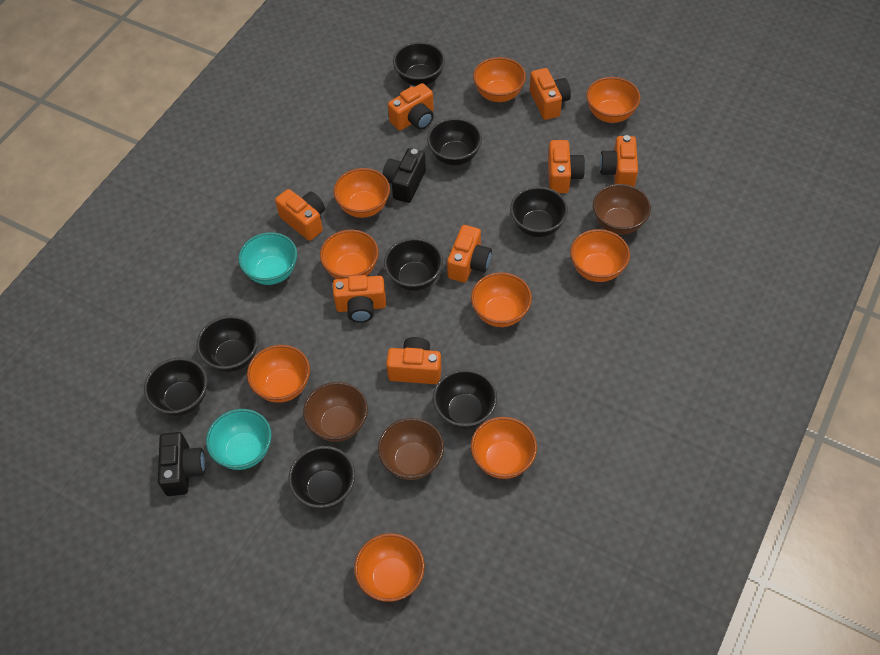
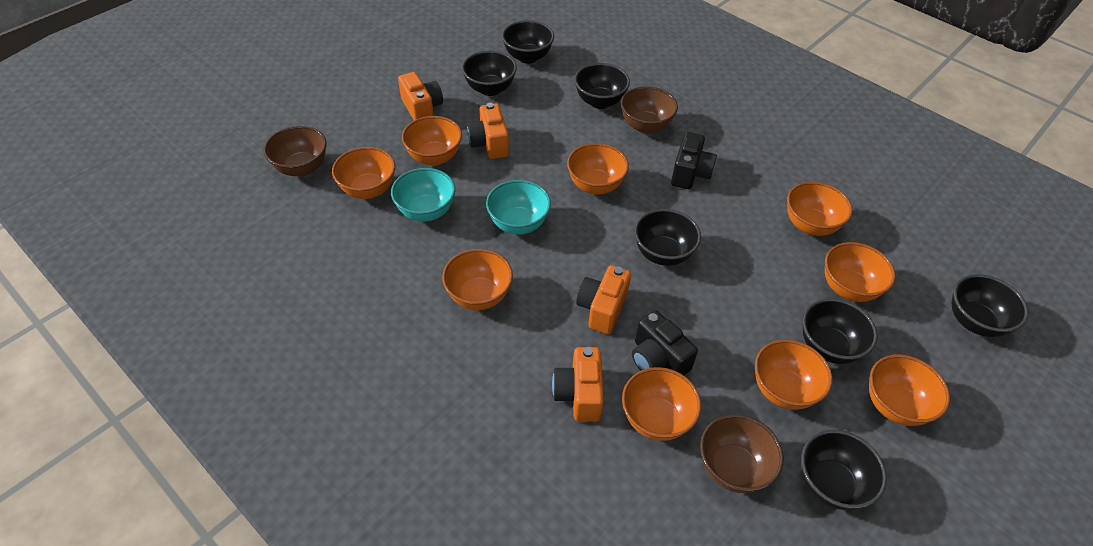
black bowl: [144,358,207,416] [197,316,258,372] [288,446,355,509] [384,238,443,291] [393,42,445,86] [427,118,482,165] [433,369,497,429] [510,186,568,237] = 8 -> [462,51,517,96] [502,20,554,64] [574,63,630,109] [634,209,701,266] [801,430,887,510] [802,298,877,364] [951,274,1028,337] = 7
orange camera: [275,189,325,241] [333,275,386,323] [386,337,442,384] [388,83,434,131] [447,225,492,282] [530,68,571,120] [548,140,585,193] [600,135,638,187] = 8 -> [398,72,443,120] [467,103,509,159] [552,347,604,422] [576,265,631,334] = 4

